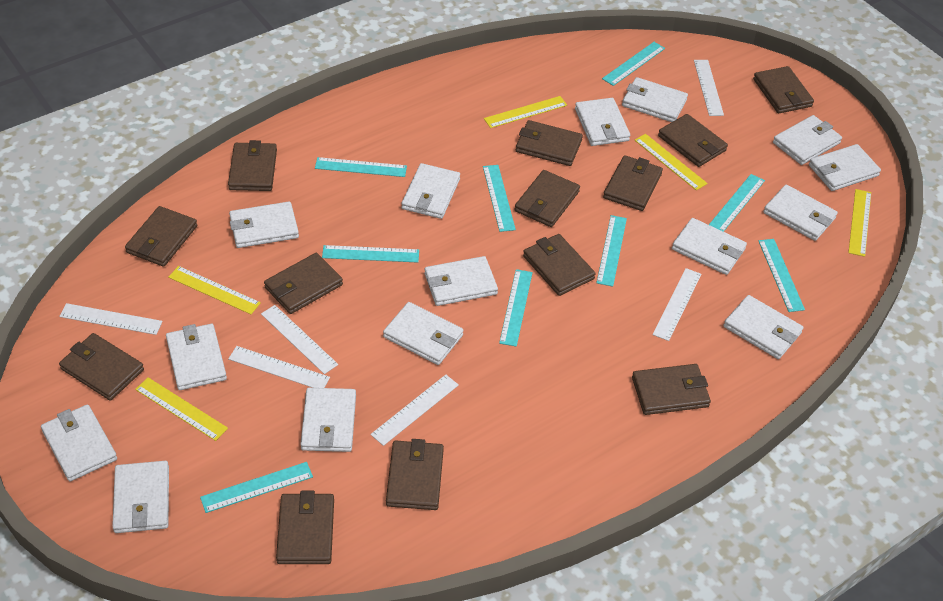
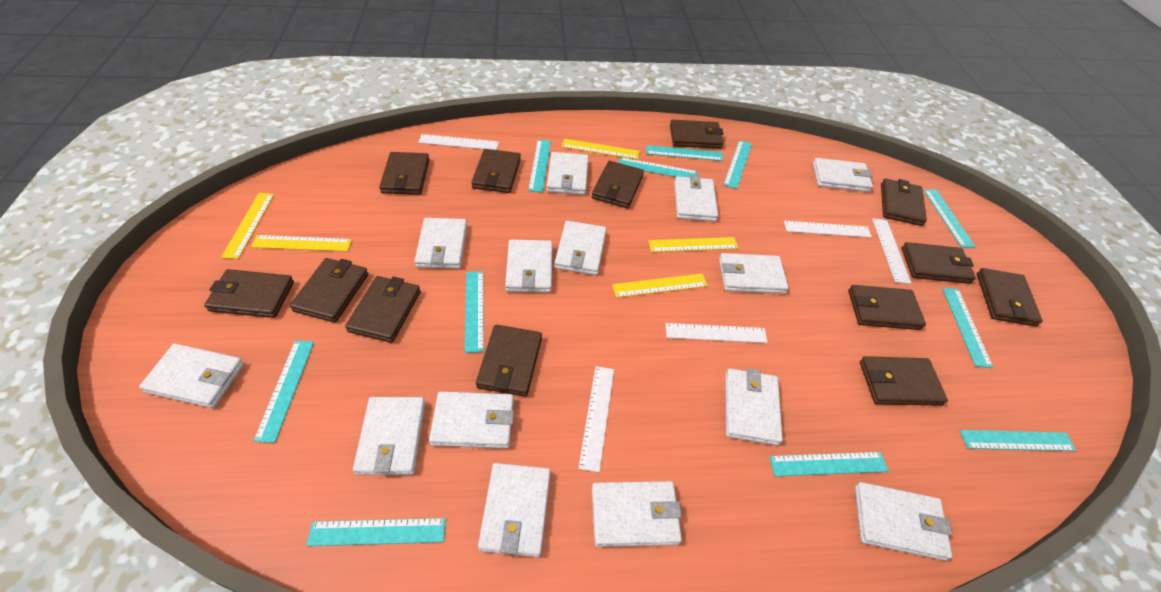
turquoise ruler: [200,462,313,513] [315,157,407,177] [322,245,419,262] [483,165,516,232] [499,269,533,347] [596,215,627,287] [602,42,665,86] [709,174,765,232] [759,239,805,312] = 9 -> [253,340,314,443] [306,518,446,546] [465,271,484,353] [528,140,551,192] [619,157,698,177] [646,145,723,161] [723,140,752,189] [769,452,889,477] [923,190,976,248] [942,288,993,368] [959,430,1077,451] = 11
white ruler: [59,303,163,335] [228,346,330,388] [261,305,338,374] [371,375,459,446] [653,268,701,341] [694,60,724,116] = 6 -> [418,134,499,150] [578,366,614,473] [665,323,768,343] [784,221,872,238] [872,218,911,284] = 5
white wallet: [41,404,117,481] [112,461,169,533] [166,324,227,390] [229,202,299,248] [300,388,356,452] [383,302,464,365] [401,163,460,219] [424,256,498,306] [575,98,630,146] [622,77,688,122] [672,218,747,275] [723,295,803,359] [763,185,838,241] [773,115,842,165] [809,144,881,191] = 15 -> [139,344,244,408] [353,397,425,475] [415,218,467,269] [429,391,514,449] [478,463,551,557] [505,239,552,293] [547,152,589,195] [554,221,607,275] [592,481,682,547] [674,175,718,222] [719,253,789,294] [725,368,783,446] [813,158,873,192] [855,482,953,561] = 14

